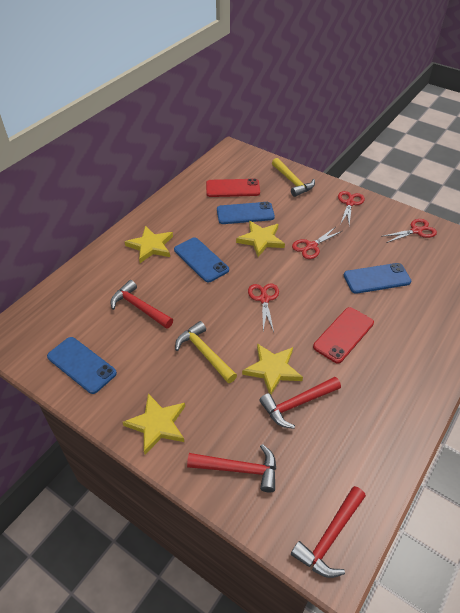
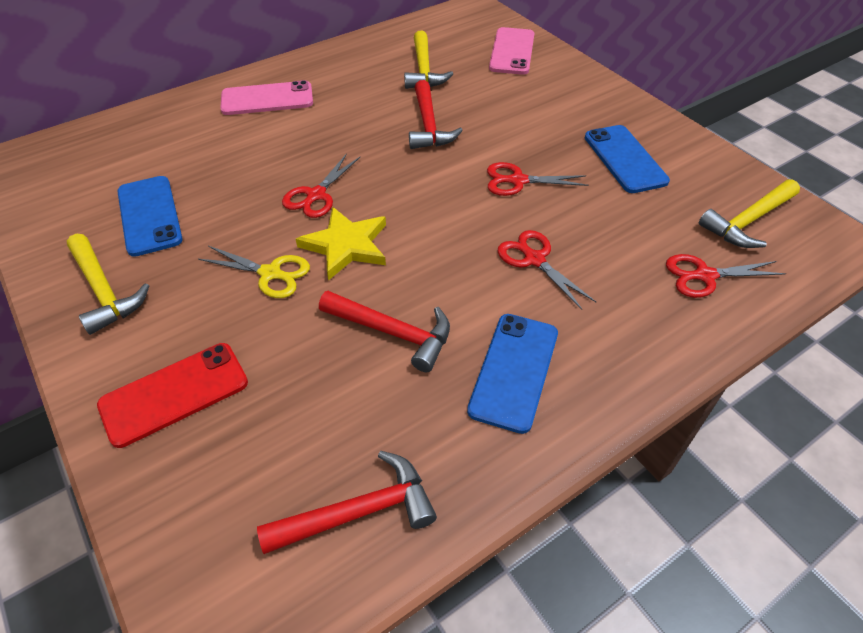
blue phone: [47,337,117,394] [174,237,229,282] [217,202,275,224] [344,263,411,294] = 4 -> [117,176,183,257] [467,314,558,434] [585,125,670,193] = 3
pink phone: none = 0 -> [220,80,313,115] [489,27,534,75] = 2
red hammer: [110,280,173,329] [187,444,276,493] [259,377,341,429] [291,486,366,578] = 4 -> [257,451,437,554] [319,291,450,372] [409,80,463,149] = 3
red phone: [206,178,260,197] [313,307,374,364] = 2 -> [97,343,248,448] = 1
yellow hammer: [175,321,237,383] [272,158,315,197] = 2 -> [67,234,149,335] [404,31,453,89] [699,179,800,248] = 3
yellow scissors: none = 0 -> [198,246,310,298] = 1
yellow star: [123,394,185,455] [125,226,173,263] [236,221,285,257] [242,343,303,395] = 4 -> [296,207,386,281] = 1

